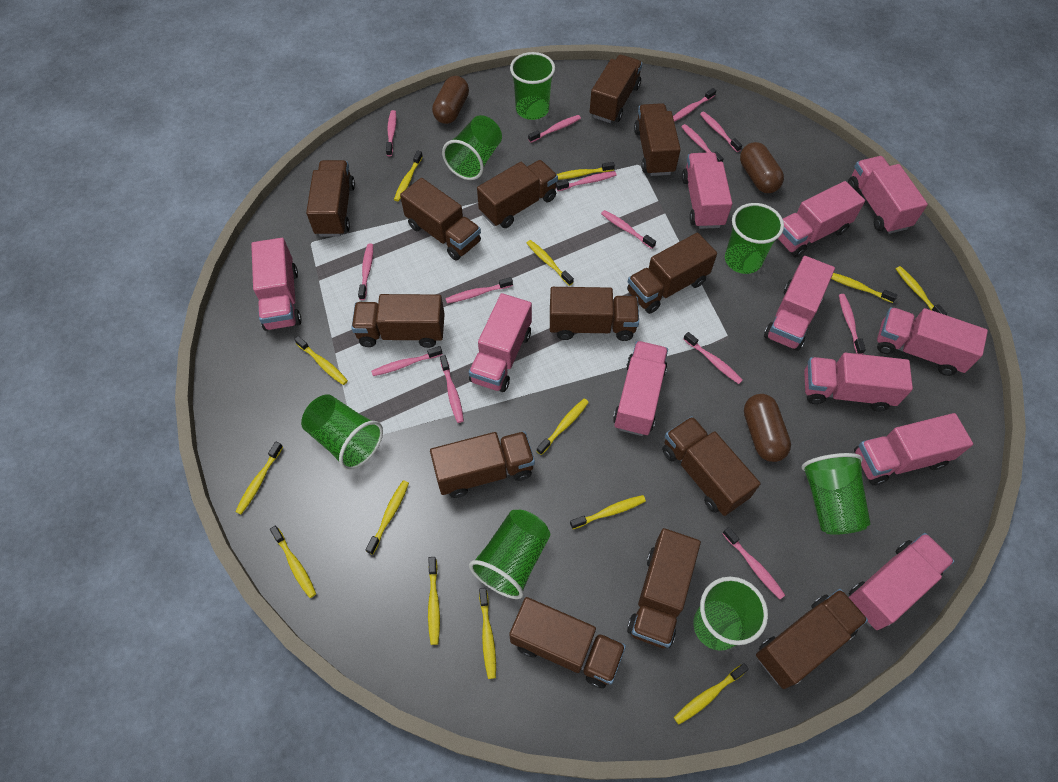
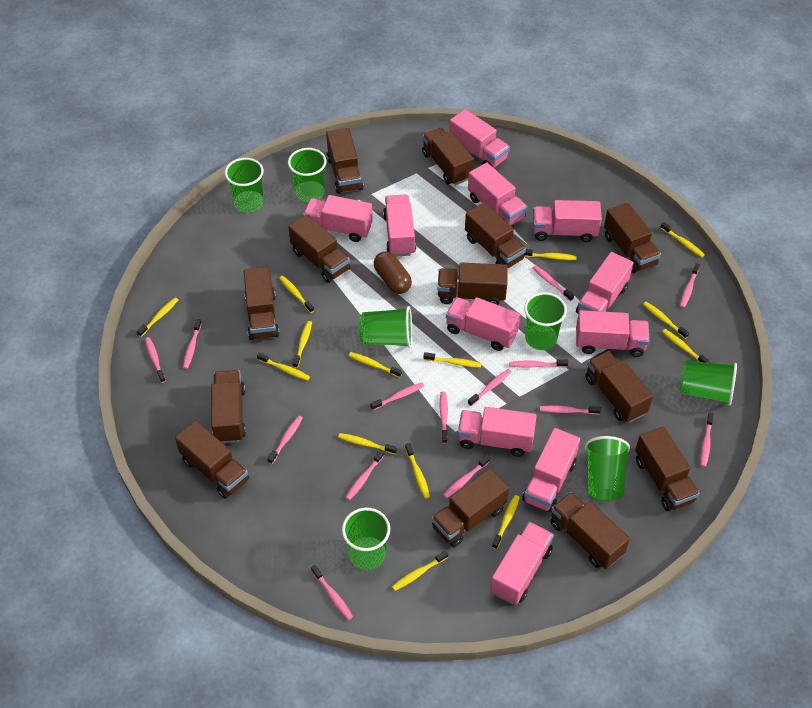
brown capsule: [432,76,469,124] [740,142,784,193] [744,394,791,462] = 3 -> [374,251,412,294] = 1

